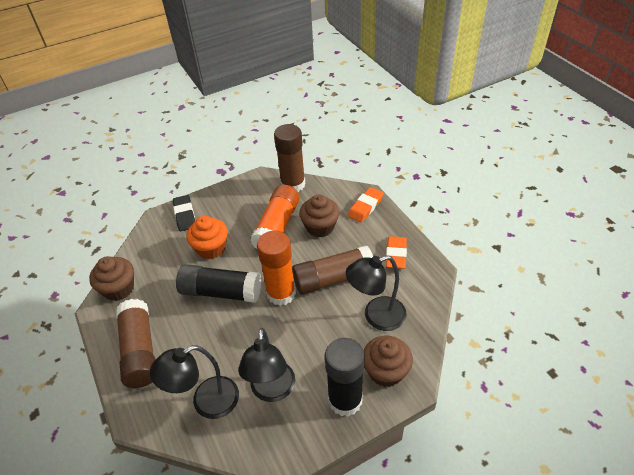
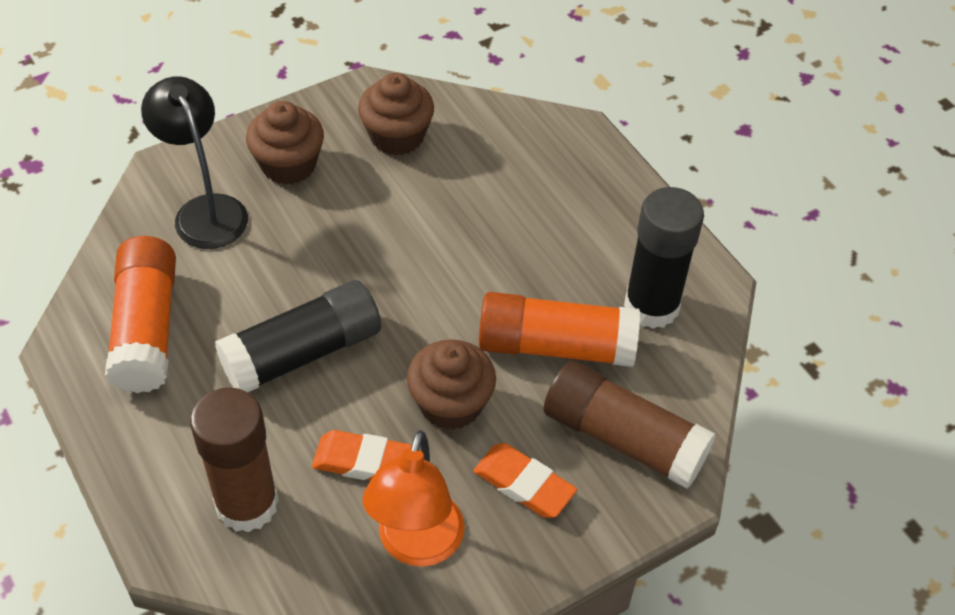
black eraser: [173,195,195,231] = 1 -> none = 0
black lamp: [150,345,239,419] [238,328,295,402] [346,255,407,331] = 3 -> [141,76,248,249] = 1
brown glue stick: [116,299,155,388] [274,124,305,192] [292,246,373,295] = 3 -> [190,387,279,532] [543,361,716,489] = 2
orange cupcake: [187,216,228,259] = 1 -> none = 0
orange lamp: none = 0 -> [362,430,465,567] = 1

